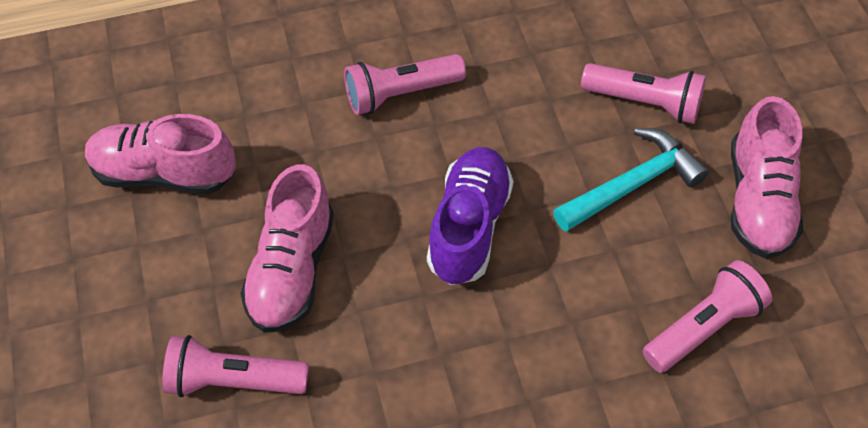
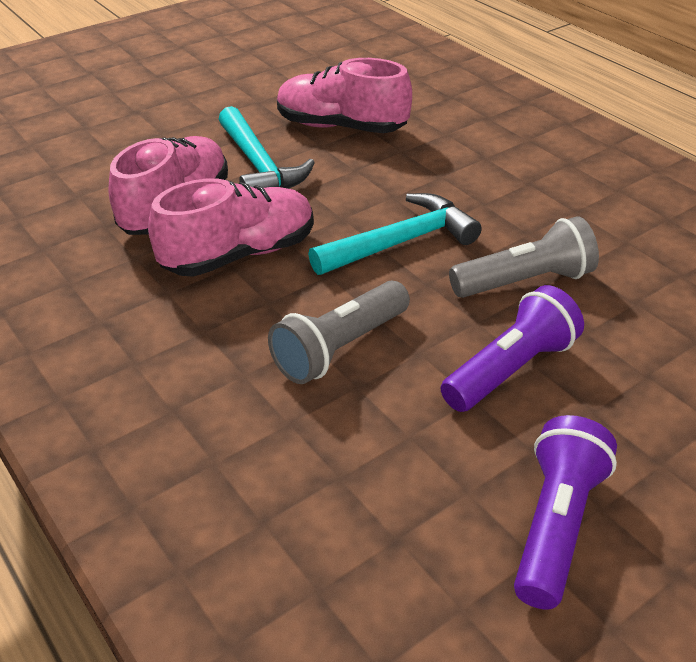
grey flashlight: none = 0 -> [268,281,410,384] [449,216,599,298] = 2
pink flashlight: [162,335,309,397] [344,54,466,115] [581,63,706,124] [643,260,772,373] = 4 -> none = 0
purple flashlight: none = 0 -> [441,285,584,412] [514,415,617,610] = 2
purple shoe: [427,147,513,285] = 1 -> none = 0
turquoise hammer: [553,128,709,232] = 1 -> [219,106,315,189] [308,193,482,275] = 2

